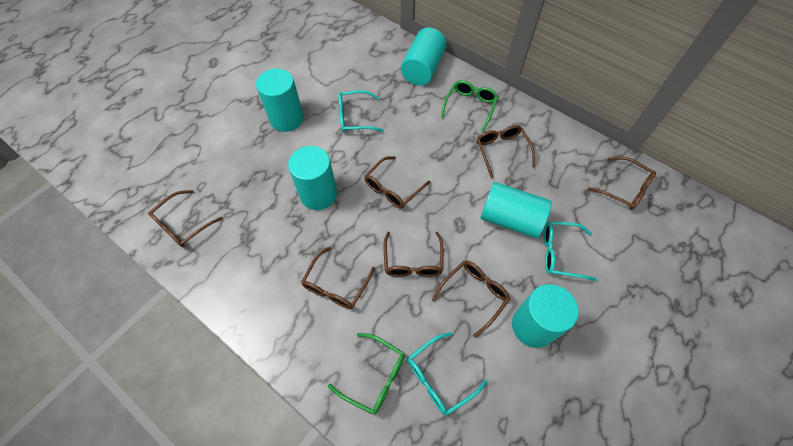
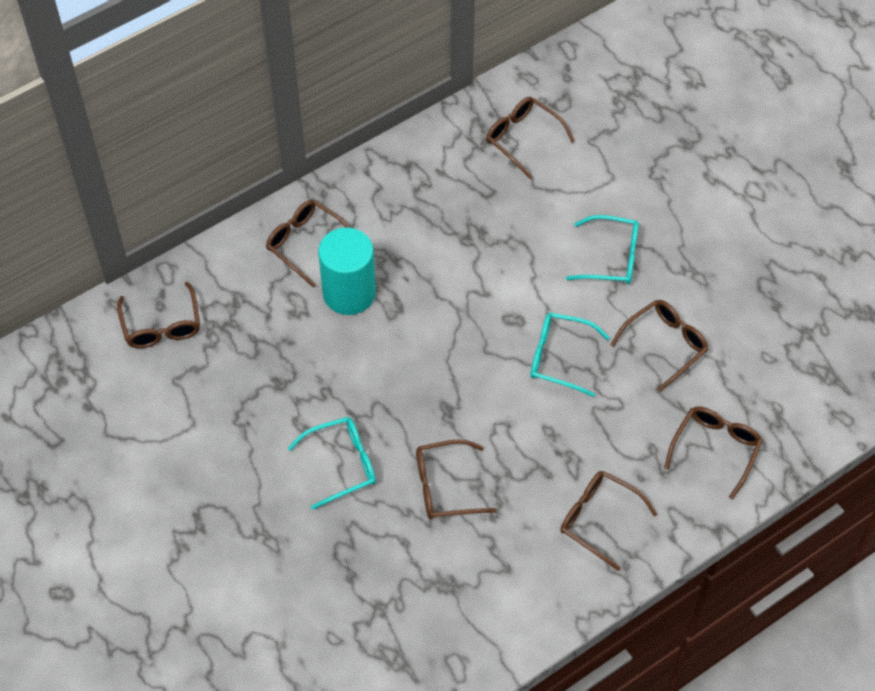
green glasses: [328,333,405,414] [441,80,498,132] = 2 -> none = 0
turquoise cylinder: [256,69,304,132] [288,146,337,210] [401,28,446,85] [481,182,552,238] [512,284,579,348] = 5 -> [318,228,376,315] = 1

